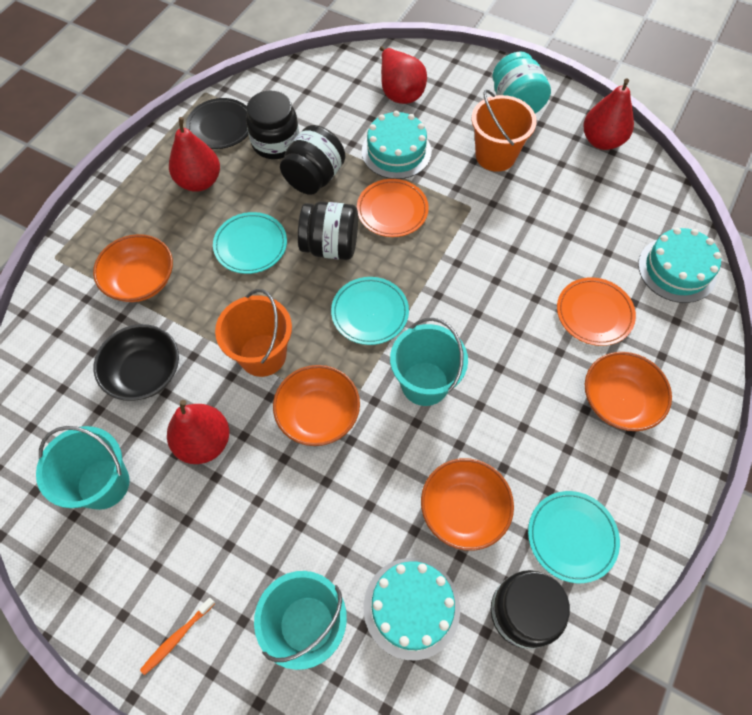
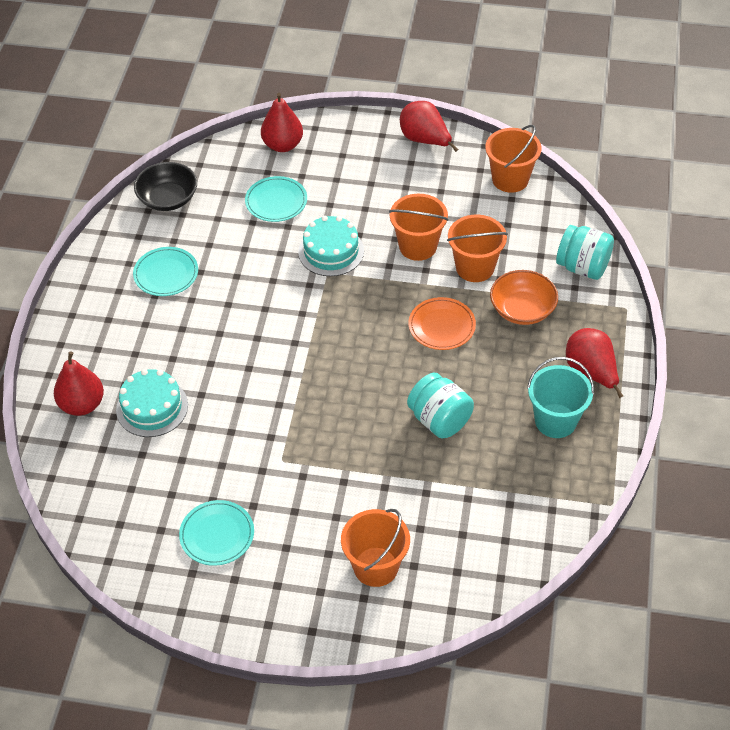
black jar: [246,91,299,159] [280,125,345,195] [298,201,358,260] [491,570,570,649] = 4 -> none = 0
black plate: [186,98,249,149] = 1 -> none = 0
orange bowl: [93,234,173,302] [273,365,360,446] [421,458,514,551] [585,352,672,431] = 4 -> [490,270,558,325] = 1
orange bucket: [215,289,292,377] [472,90,537,172] = 2 -> [341,509,410,587] [389,194,449,261] [447,215,508,282] [485,125,541,193] = 4
orange plate: [357,179,429,237] [557,277,636,346] = 2 -> [409,297,476,350] = 1
orange toothbrush: [140,598,215,675] = 1 -> none = 0
turquoise bucket: [36,426,130,510] [254,571,347,670] [390,318,468,406] = 3 -> [527,357,594,438] = 1
turquoise cake: [362,111,432,179] [364,558,460,661] [638,228,722,303] = 3 -> [116,369,188,437] [298,216,364,276] = 2
turquoise jar: [493,52,551,114] = 1 -> [407,373,474,439] [556,225,614,280] = 2

